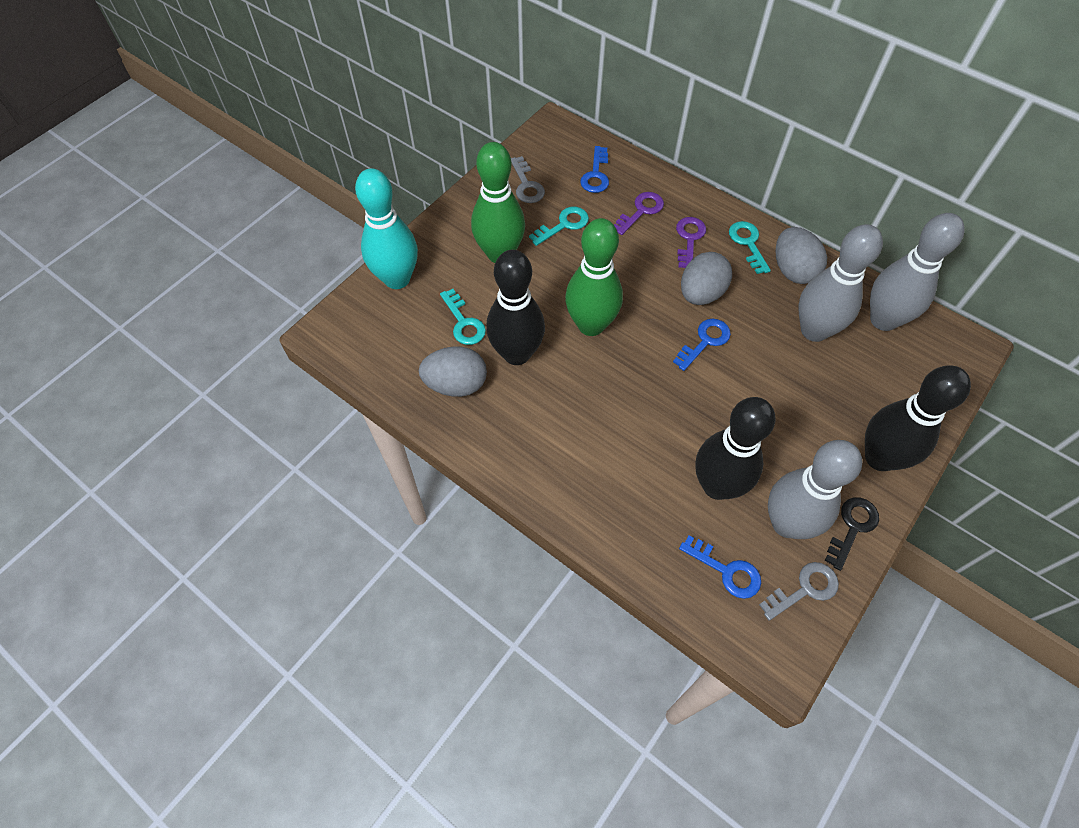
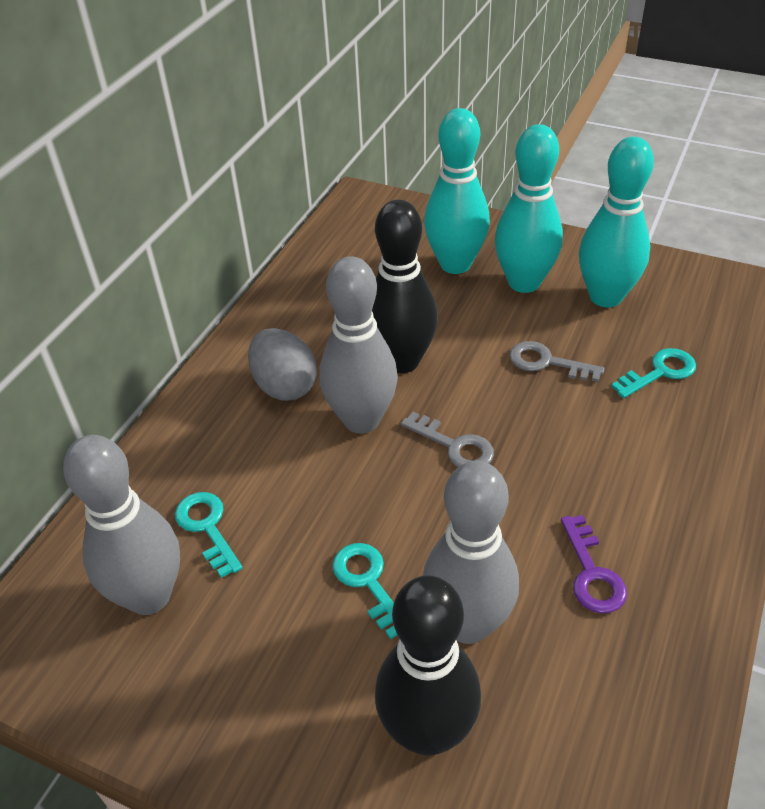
black bowling pin: [486,250,545,365] [695,397,776,500] [865,365,971,471] = 3 -> [372,200,438,373] [375,575,481,756] = 2
black key: [825,497,879,571] = 1 -> none = 0
blue key: [580,146,609,193] [673,319,731,371] [679,535,761,599] = 3 -> none = 0
green bowling pin: [471,142,525,263] [565,218,623,336] = 2 -> none = 0
grey egg: [419,346,487,397] [681,252,732,305] [775,227,827,284] = 3 -> [248,328,317,401] = 1
purple key: [614,192,664,235] [676,217,706,268] = 2 -> [561,515,627,614] = 1
turquoise bowling pin: [355,168,418,289] = 1 -> [424,108,490,274] [494,124,563,293] [579,137,654,307] = 3

